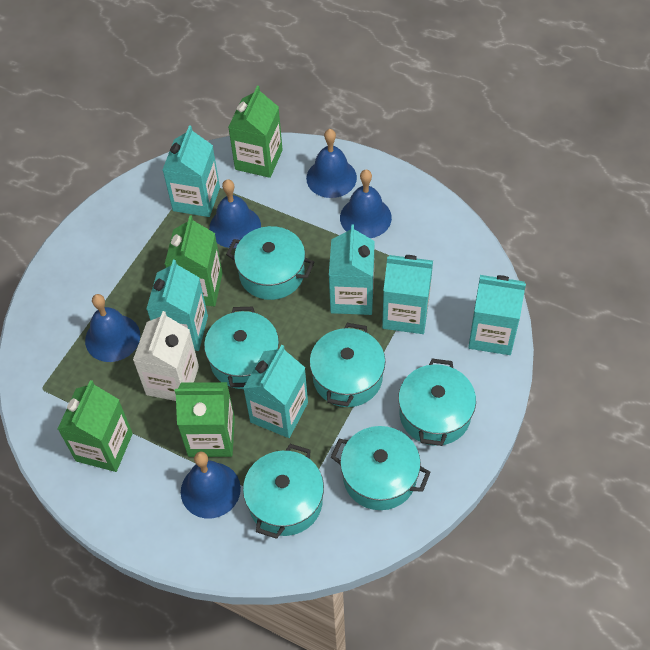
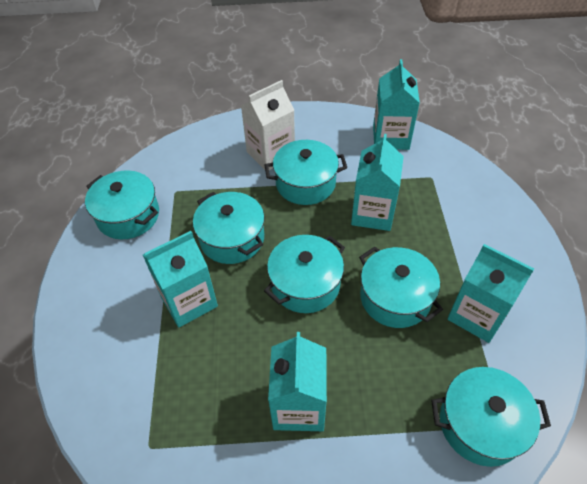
blue bell: [85,294,140,362] [181,452,241,519] [209,179,261,248] [306,129,357,198] [340,170,392,238] = 5 -> none = 0
green carton: [58,380,133,472] [165,215,223,306] [175,382,235,457] [228,85,283,178] = 4 -> none = 0
turquoise carton: [146,260,208,351] [163,125,220,217] [243,345,308,438] [329,224,375,315] [382,255,433,334] [468,275,526,355] = 6 -> [143,231,218,327] [268,332,327,431] [351,134,404,231] [373,59,420,150] [447,244,534,343] = 5

